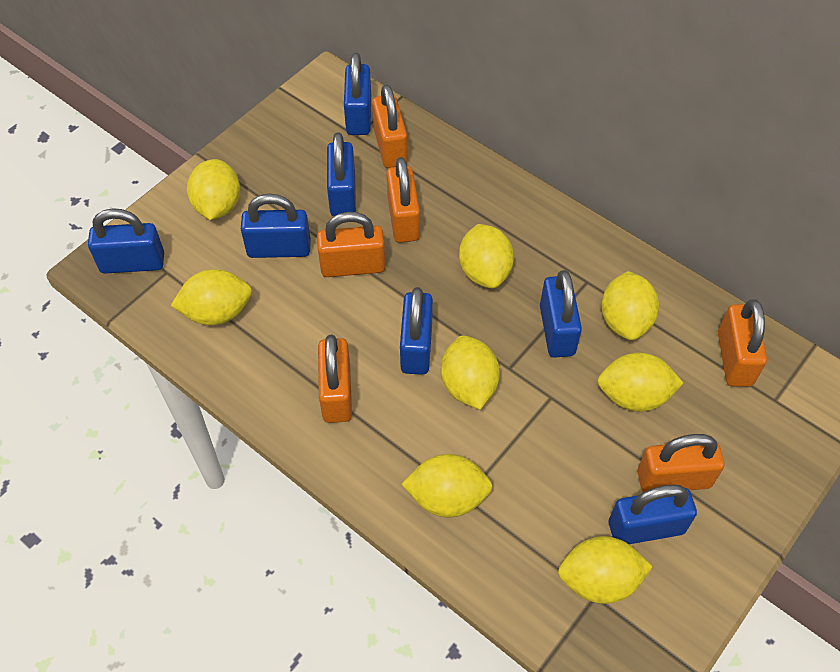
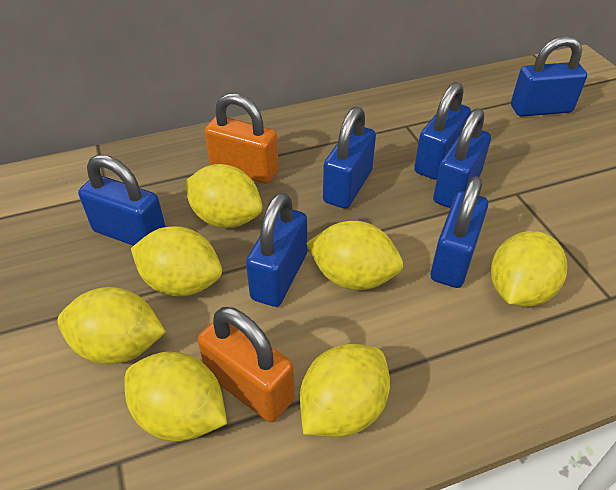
orange padlock: [317,212,385,277] [318,335,352,423] [372,84,408,168] [387,157,420,243] [637,434,724,492] [718,299,767,387] = 6 -> [198,307,294,422] [205,93,279,184] = 2
yellow lemon: [171,269,252,325] [187,159,240,220] [401,454,493,518] [441,336,500,409] [459,224,514,288] [558,536,653,604] [598,353,683,412] [601,271,659,340] = 8 -> [57,287,166,364] [124,352,227,441] [131,226,222,297] [185,164,262,228] [300,344,390,437] [306,221,403,290] [491,231,567,307] = 7

